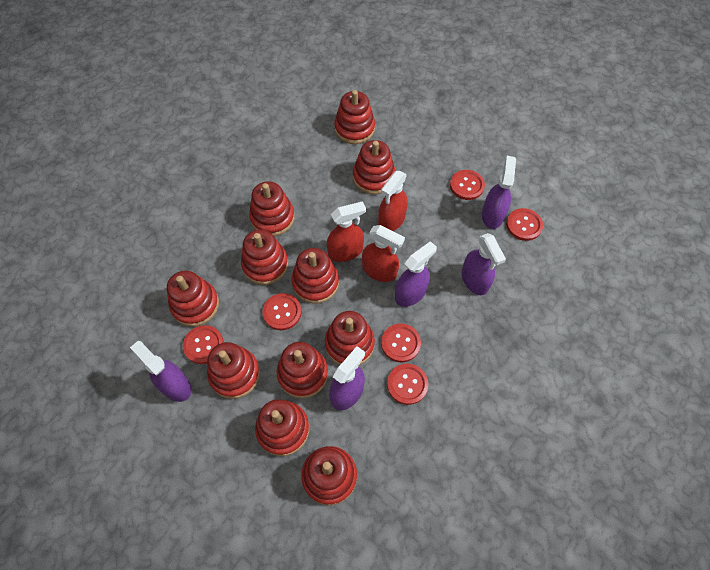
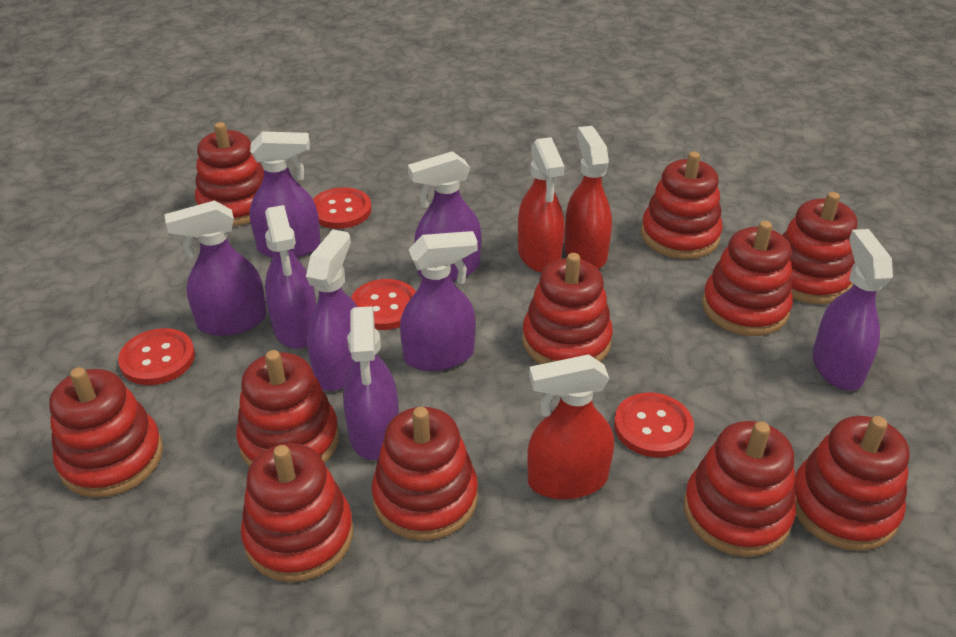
purple spray bottle: [130,341,191,402] [329,346,365,411] [395,241,437,307] [462,233,506,295] [482,156,516,229] = 5 -> [165,200,267,336] [250,131,321,258] [265,205,316,349] [306,229,357,391] [343,306,399,460] [400,231,478,371] [408,151,481,281] [812,229,893,391] = 8
red button: [183,325,224,364] [262,293,302,330] [381,324,421,362] [387,364,428,405] [450,170,485,200] [506,208,543,241] = 6 -> [118,328,195,385] [313,187,371,229] [351,279,416,330] [614,393,694,457] = 4

